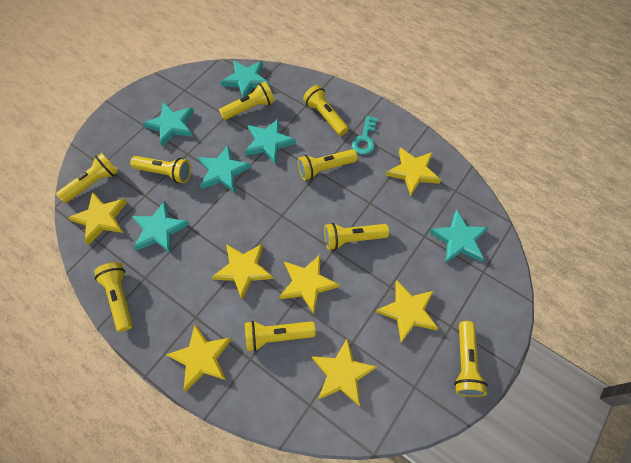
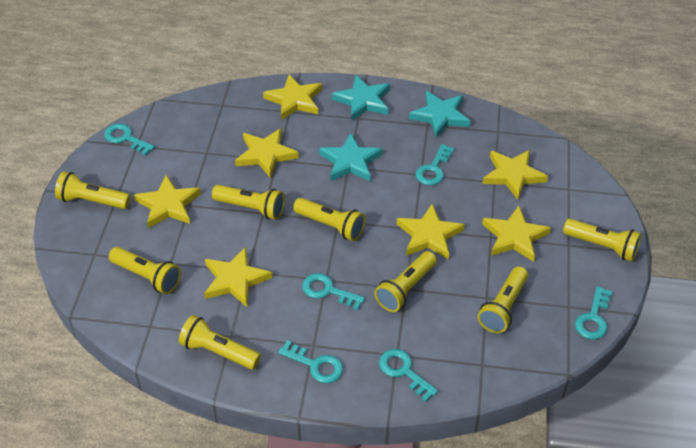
turquoise key: [352,116,378,155] = 1 -> [104,123,155,155] [278,340,343,383] [302,273,365,310] [379,349,438,402] [416,144,455,185] [575,286,612,340] = 6
turquoise star: [132,201,190,253] [143,102,194,147] [198,145,251,193] [221,60,270,97] [244,118,296,165] [430,210,489,263] = 6 -> [319,133,383,182] [332,75,390,121] [409,91,471,138] = 3
yellow flashlight: [56,153,118,203] [94,262,133,332] [130,156,191,183] [219,82,275,120] [245,321,316,351] [298,149,357,180] [303,85,349,136] [324,223,389,250] [454,321,488,397] = 9 -> [55,171,131,209] [109,247,181,294] [179,315,261,370] [212,185,285,220] [293,198,365,241] [375,251,437,312] [478,266,528,333] [563,219,642,261] = 8

